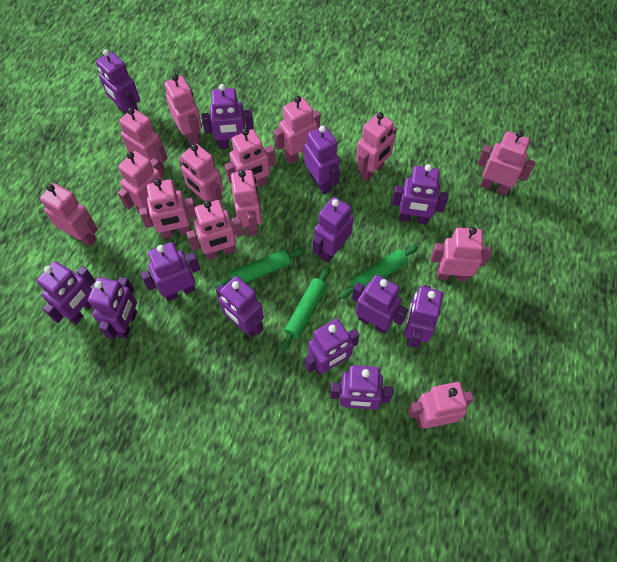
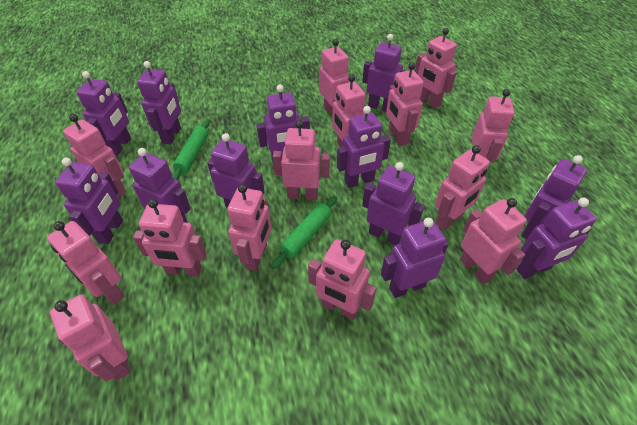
green rolling pin: [214,248,305,289] [281,267,330,352] [339,245,418,299] = 3 -> [172,120,209,180] [272,196,337,269] = 2
purple robot: [37,261,95,324] [88,277,137,340] [96,49,140,113] [141,242,200,301] [201,84,254,149] [216,276,264,337] [304,125,340,194] [305,319,359,375] [313,197,354,263] [330,365,393,409] [352,275,408,334] [392,164,449,225] [404,285,443,348] = 13 -> [55,157,123,244] [76,71,131,155] [129,148,191,223] [137,61,181,144] [207,133,265,208] [256,85,310,162] [337,106,391,188] [362,34,405,112] [362,162,424,245] [381,218,449,298] [517,198,596,279] [521,155,587,239] = 12

